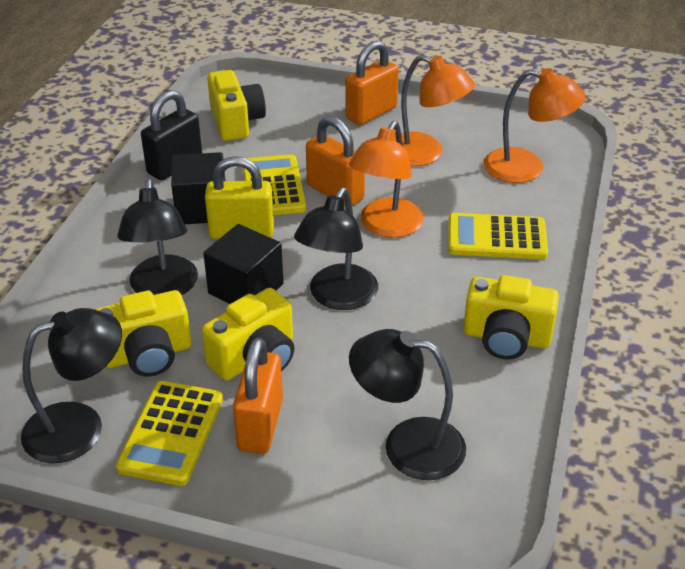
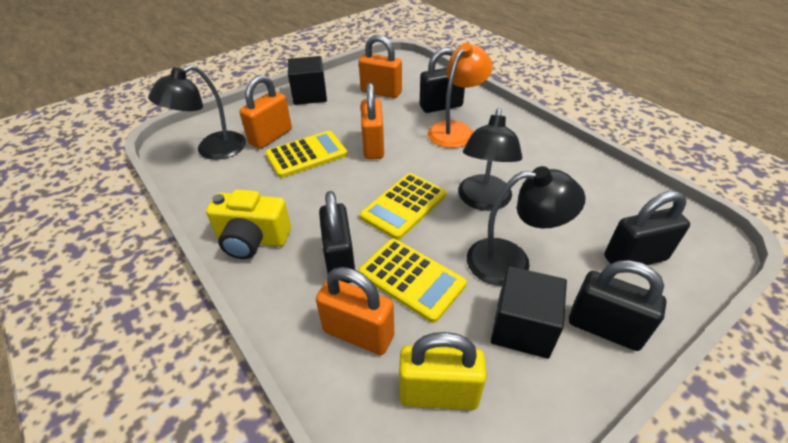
black lamp: [21,308,122,463] [117,178,198,295] [294,187,378,310] [349,329,466,480] = 4 -> [148,65,246,160] [458,108,522,211] [467,166,586,286] = 3
black padlock: [141,90,202,180] = 1 -> [319,191,355,283] [420,47,465,113] [569,260,667,351] [604,191,690,265] = 4
orange lamp: [349,121,424,238] [395,55,475,166] [484,68,586,183] = 3 -> [428,43,493,148] = 1
orange padlock: [233,337,283,454] [306,116,365,206] [345,41,399,125] = 3 -> [239,75,292,149] [316,267,394,355] [359,35,402,98] [361,83,384,159] = 4
yellow camera: [95,290,191,377] [202,288,295,381] [207,70,266,141] [463,275,559,359] = 4 -> [206,189,291,259] = 1

